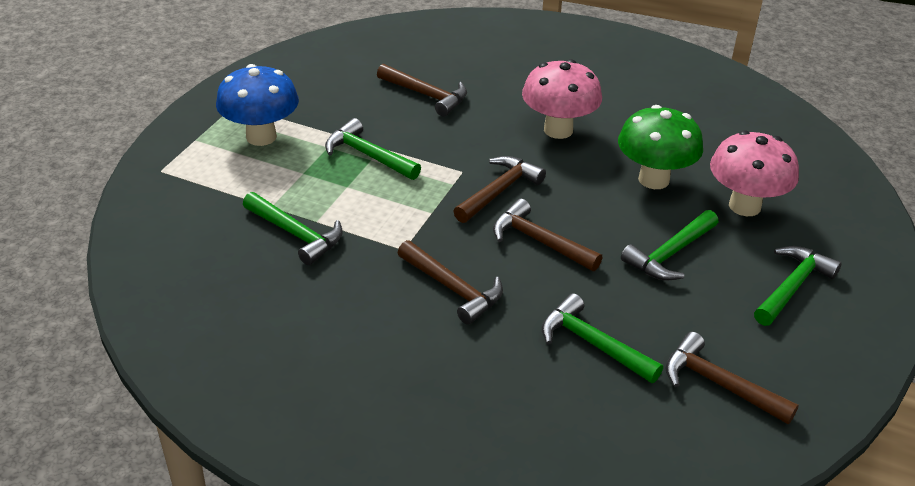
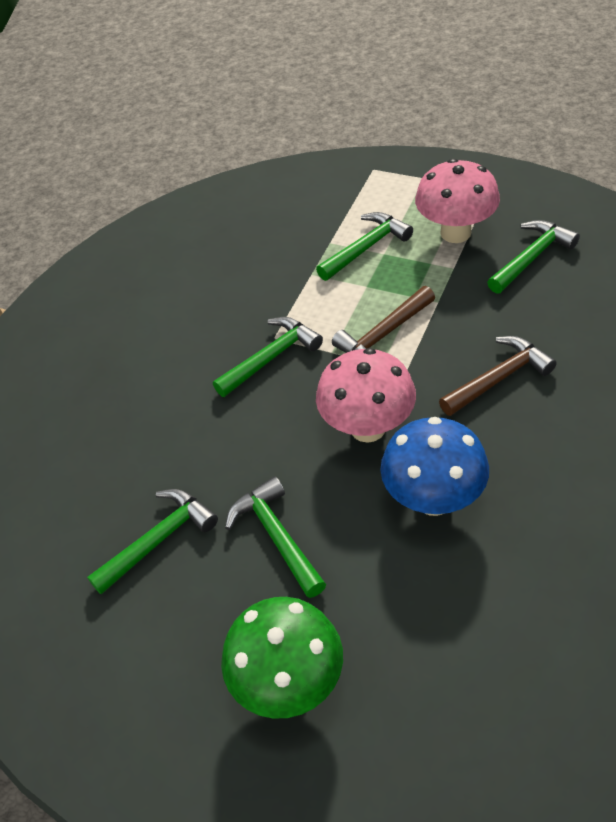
brown hammer: [377,64,467,116] [398,240,503,325] [453,156,546,223] [493,199,602,271] [665,332,799,424] = 5 -> [332,286,435,353] [439,336,557,416] = 2

